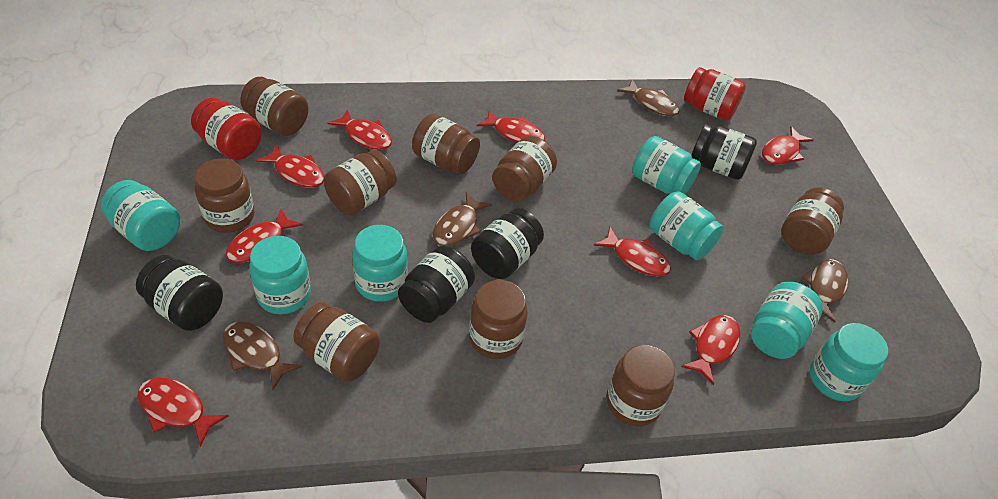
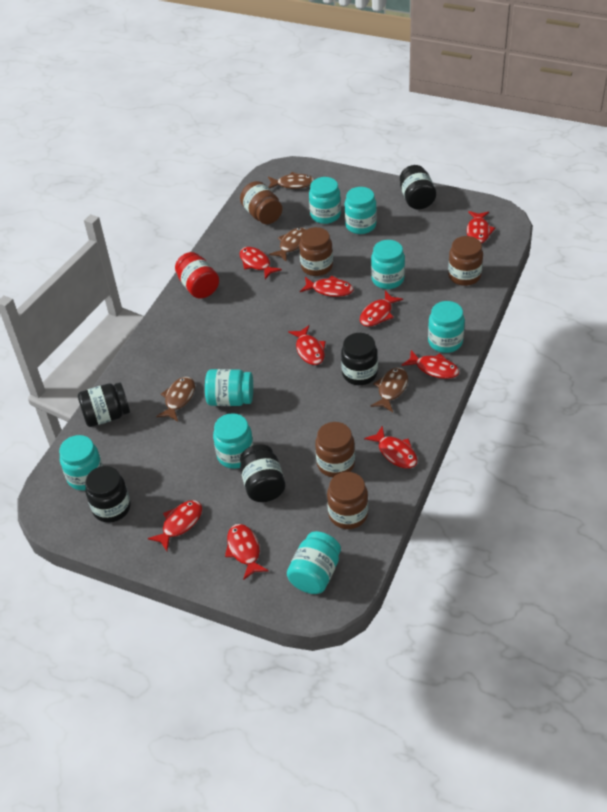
black jar: [136,255,223,331] [398,245,475,323] [471,208,544,279] [692,124,757,180] = 4 -> [78,383,130,427] [85,466,130,523] [240,444,285,502] [341,333,378,385] [400,165,436,209] = 5
brown jar: [195,158,255,233] [240,77,308,136] [293,302,380,382] [324,150,397,215] [412,114,480,174] [469,280,528,359] [492,136,557,201] [606,345,675,426] [782,188,844,255] = 9 -> [240,181,282,224] [299,227,333,276] [315,422,355,477] [327,472,368,529] [448,236,483,286] = 5
red fish: [137,378,229,447] [226,209,303,263] [256,144,325,188] [327,109,392,150] [476,110,545,143] [594,227,671,277] [681,315,741,385] [762,126,814,165] = 8 -> [148,500,202,551] [225,524,269,580] [239,247,282,279] [288,325,326,365] [300,276,354,297] [360,291,403,327] [364,426,418,468] [402,350,459,379] [466,211,495,243] = 9
red jar: [191,98,262,160] [684,67,746,121] = 2 -> [175,252,219,298] = 1
turquoise jar: [101,180,180,251] [249,236,311,314] [352,225,408,302] [632,136,701,194] [650,191,724,260] [751,282,823,359] [810,323,888,401] = 7 -> [59,435,103,490] [205,369,253,406] [213,413,254,469] [287,531,341,594] [309,177,341,224] [345,187,377,234] [371,240,405,289] [428,301,465,353] = 8

